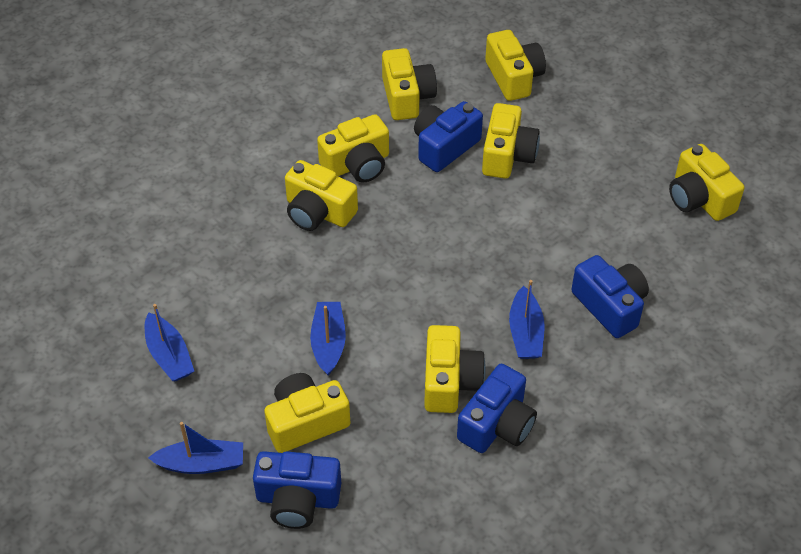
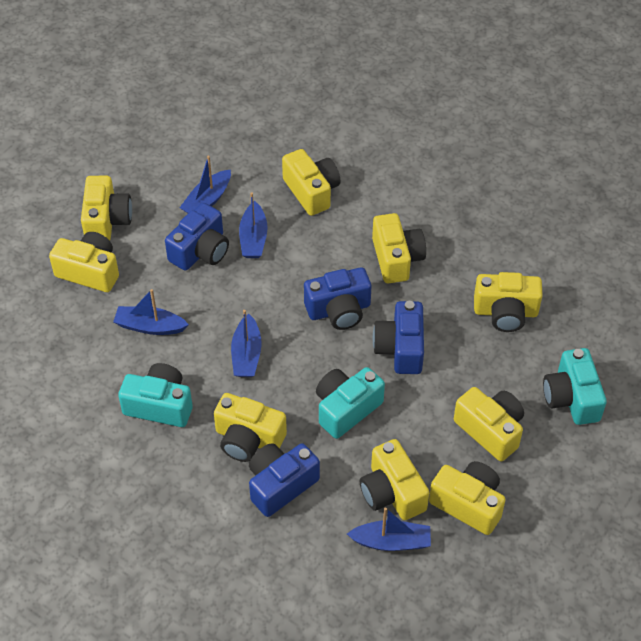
blue boat: [145,304,194,382] [148,422,243,474] [310,302,346,376] [509,280,545,359] = 4 -> [113,289,189,335] [180,156,231,213] [231,310,262,377] [239,193,268,258] [347,507,431,551] = 5
turquoise camera: none = 0 -> [118,363,193,427] [316,367,385,439] [543,348,607,425] = 3
yellow camera: [264,373,350,453] [285,160,358,231] [317,114,389,183] [382,48,437,120] [424,325,486,413] [482,103,540,179] [485,30,546,101] [669,144,744,221] = 8 -> [49,232,119,292] [81,176,132,241] [214,393,287,462] [282,149,340,216] [360,439,429,520] [372,213,426,283] [429,461,506,535] [454,387,524,461] [474,272,543,332] = 9

